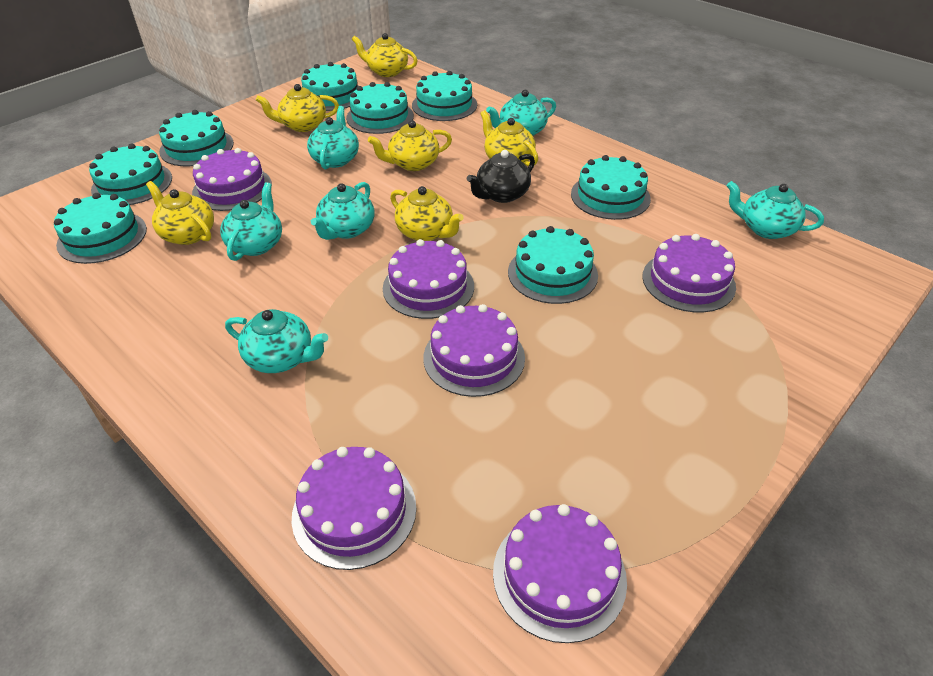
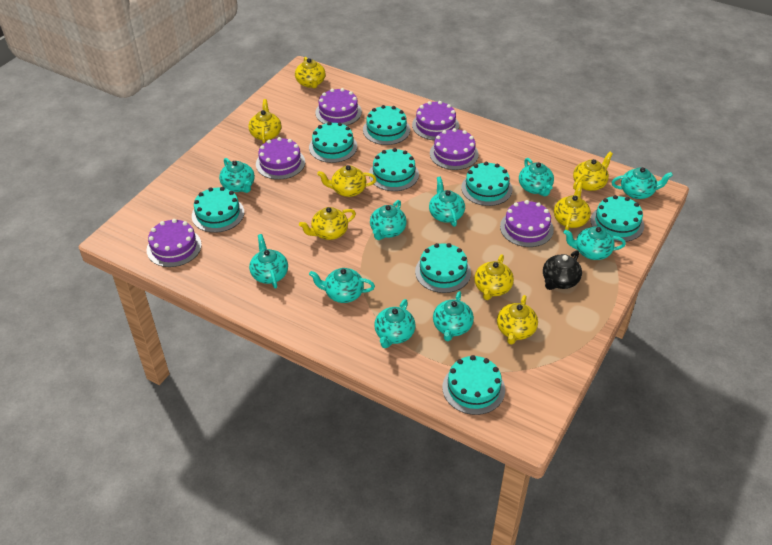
turquoise teapot: [220,182,282,261] [225,309,328,373] [307,106,359,169] [311,182,374,240] [486,90,556,136] [727,181,824,239] = 6 -> [219,158,255,193] [249,234,288,288] [309,268,375,303] [370,200,407,240] [374,299,415,348] [429,177,465,227] [433,291,474,341] [519,158,554,196] [563,226,626,260] [612,167,673,199] = 10
yellow teapot: [146,181,214,245] [256,84,339,132] [352,33,418,77] [368,120,452,171] [390,186,464,241] [480,110,538,166] = 6 -> [248,99,281,143] [295,57,326,88] [299,207,356,240] [317,165,377,197] [474,255,514,300] [497,295,538,345] [554,182,591,230] [573,152,613,191] = 8

